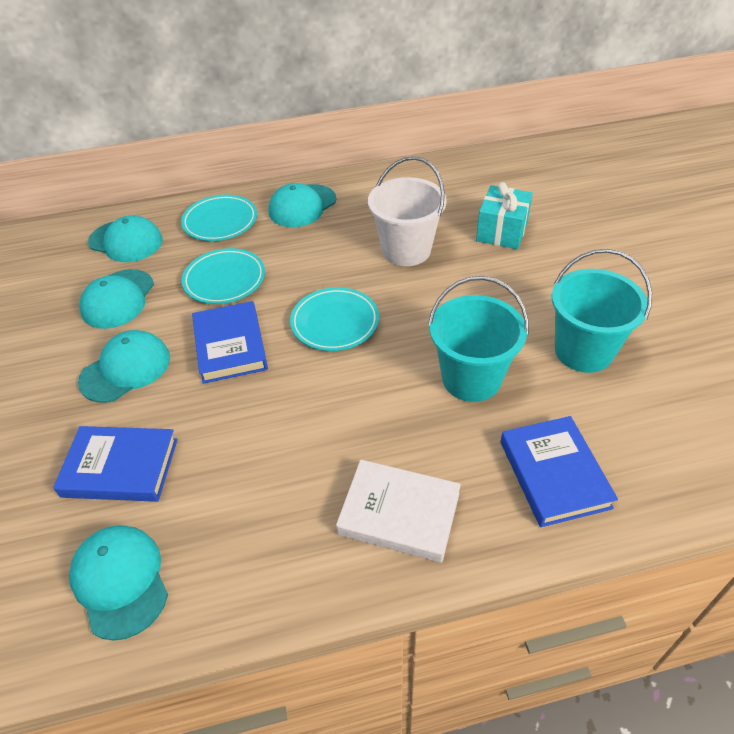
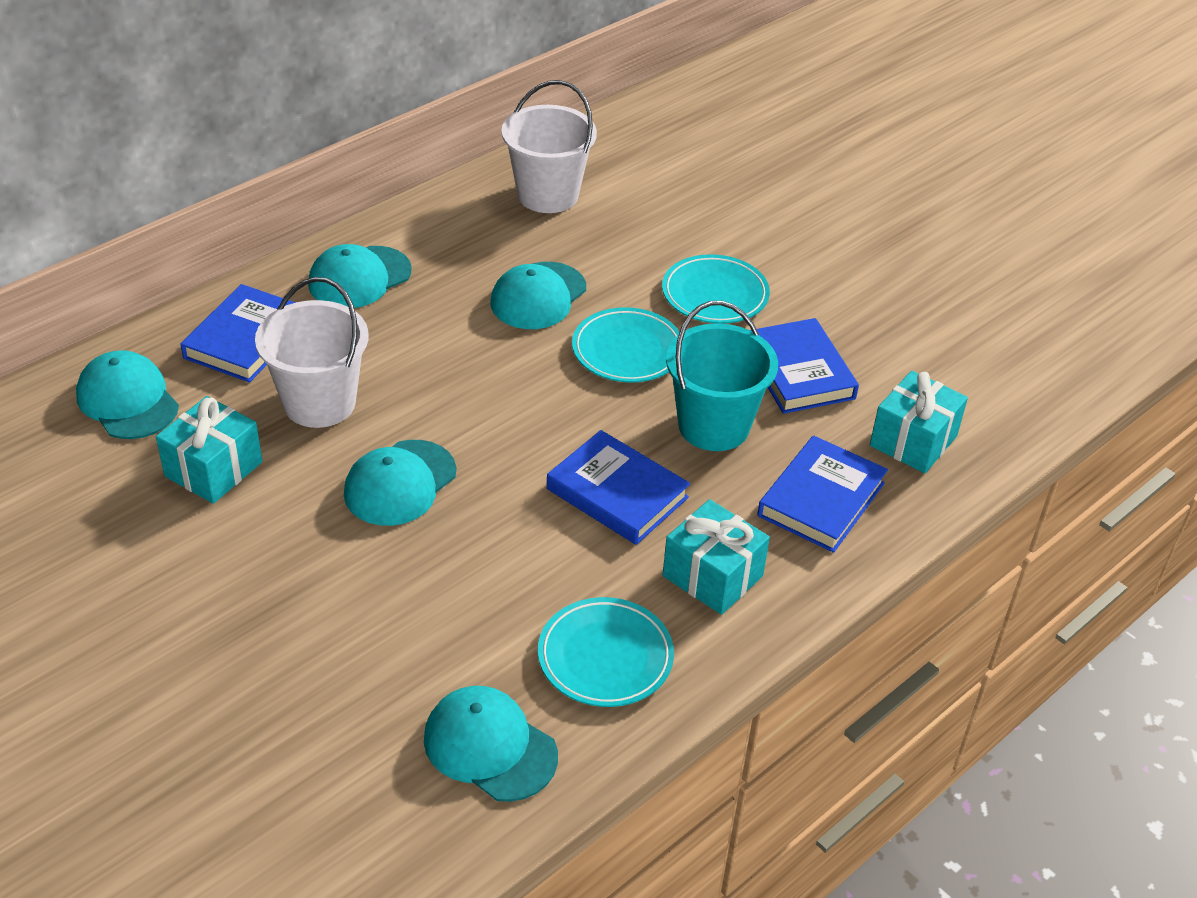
blue book: [53,426,178,502] [192,301,268,384] [500,416,618,527] = 3 -> [180,284,296,382] [547,430,690,545] [750,318,859,414] [757,436,888,553] = 4
turquoise bucket: [428,276,529,402] [552,249,652,373] = 2 -> [666,301,778,451] = 1
turquoise gift: [476,182,533,249] = 1 -> [156,396,262,504] [663,499,770,615] [870,371,968,473] = 3
white book: [336,460,461,563] = 1 -> none = 0
white bucket: [368,156,447,266] = 1 -> [255,277,369,428] [502,80,597,213] = 2

